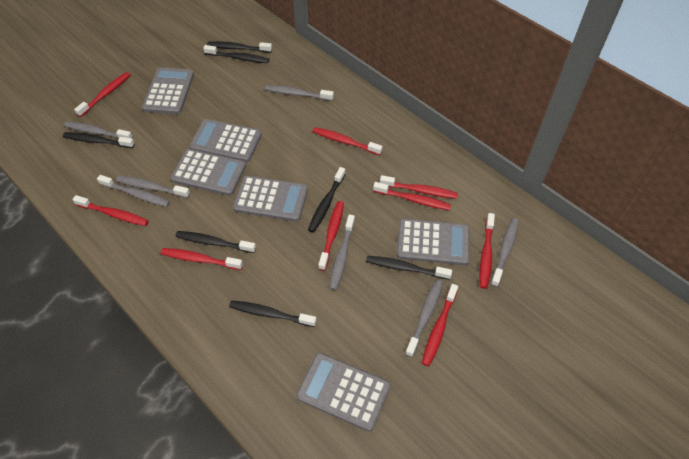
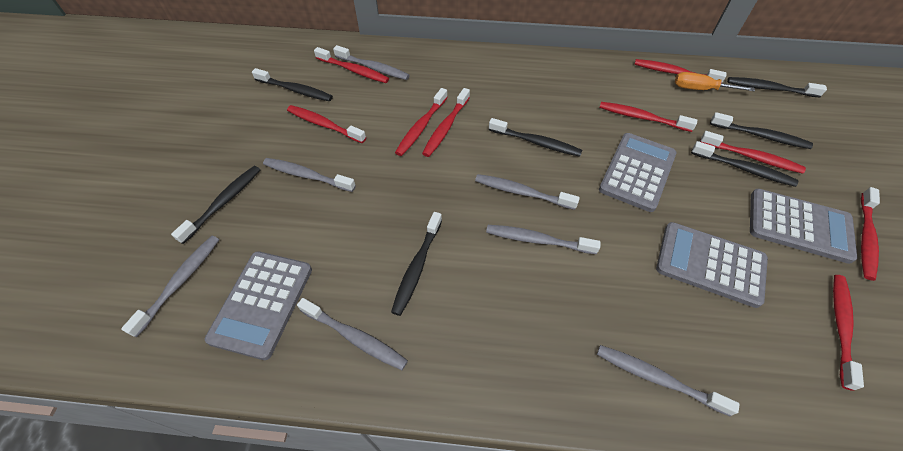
grey calculator: [142,67,194,114] [170,149,246,196] [189,119,262,162] [233,176,308,222] [296,353,390,431] [397,219,470,265] = 6 -> [205,251,312,360] [599,133,677,212] [656,222,768,308] [750,189,858,264] = 4
orange screwdriver: none = 0 -> [675,72,755,91] = 1

